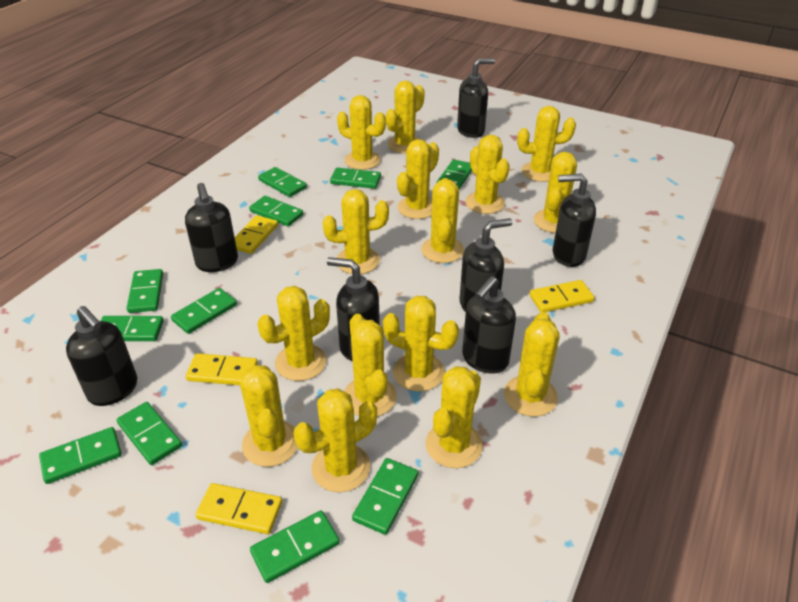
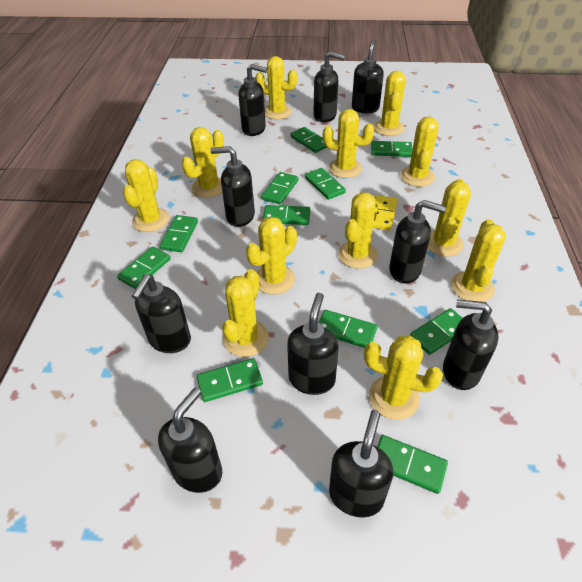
black soap dispenser: [66,306,137,406] [185,183,238,272] [327,257,380,361] [457,58,495,138] [459,218,512,312] [462,276,516,374] [553,173,596,267] = 7 -> [132,274,191,353] [158,388,222,493] [210,146,255,227] [239,64,267,136] [287,293,339,395] [313,51,345,122] [329,410,393,518] [352,40,384,113] [389,200,446,284] [443,299,498,390] = 10
yellow cactus: [240,365,298,467] [257,286,330,381] [293,388,377,492] [323,189,389,274] [337,95,386,170] [344,314,397,417] [383,296,459,392] [386,81,425,153] [397,139,439,219] [421,178,464,263] [426,366,483,468] [465,135,510,214] [504,312,560,417] [517,106,576,182] [533,152,577,233] = 15 -> [123,159,169,232] [182,127,224,198] [222,269,269,357] [246,216,297,295] [255,56,297,119] [323,109,374,178] [338,192,378,269] [364,335,443,420] [374,71,406,136] [400,116,439,187] [427,179,471,257] [451,219,506,302] = 12
yellow domino: [186,353,258,385] [196,483,282,534] [235,215,278,254] [530,280,595,312] = 4 -> [373,195,398,231] = 1

